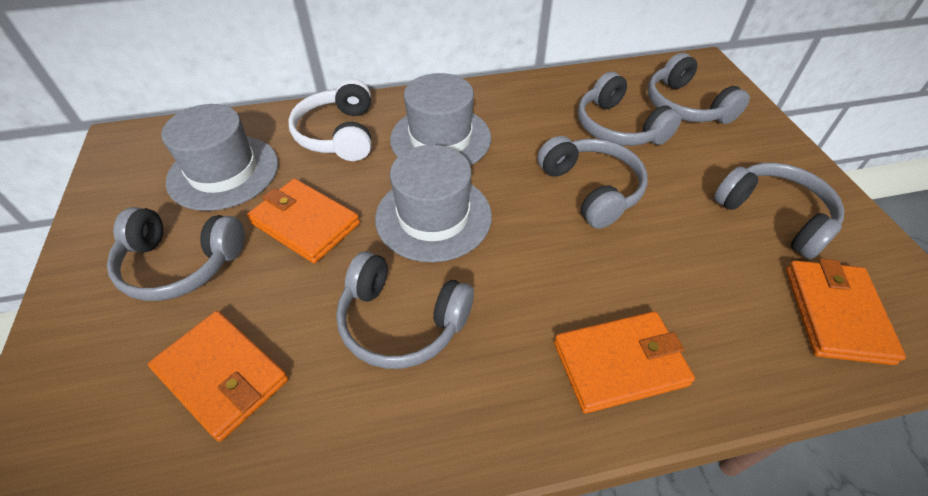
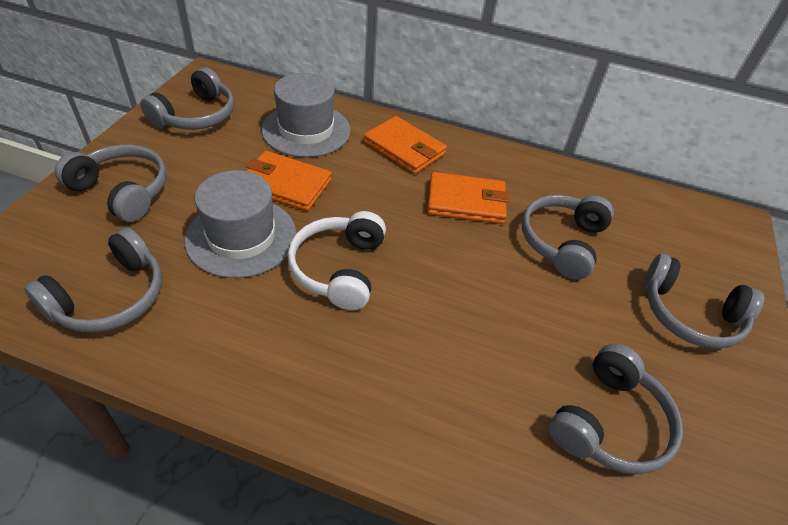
grey hat: [161,104,278,211] [375,145,492,262] [390,73,491,166] = 3 -> [185,170,296,278] [261,73,350,157] = 2
orange wallet: [148,311,288,442] [247,179,360,263] [554,311,695,413] [786,259,906,365] = 4 -> [246,151,332,211] [363,116,447,174] [427,172,509,224] = 3

